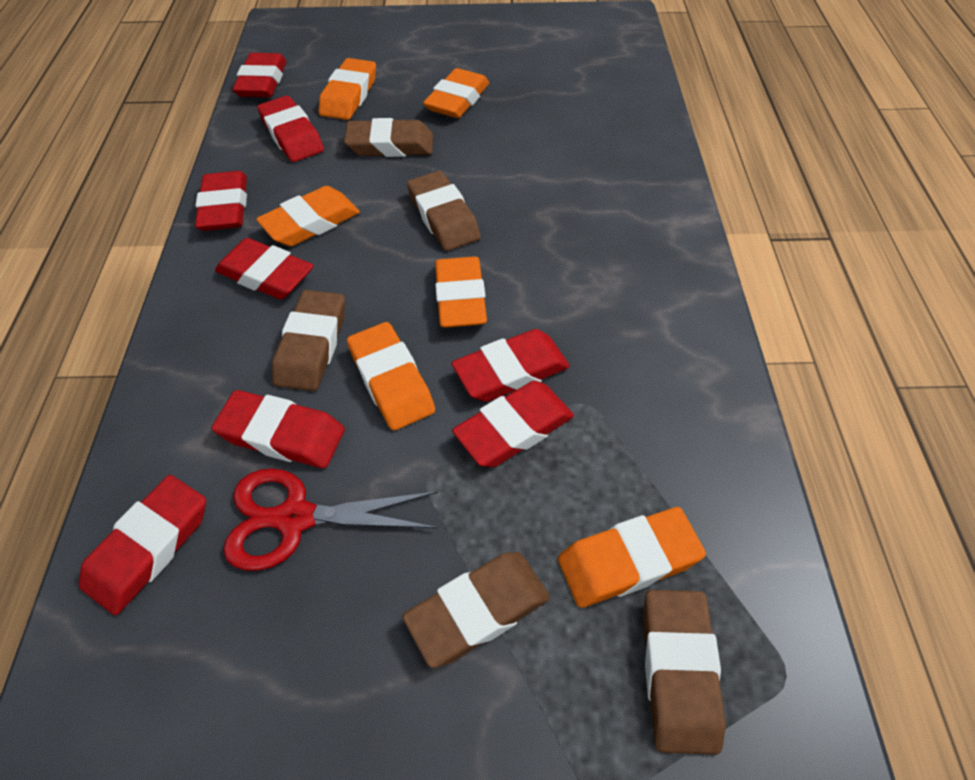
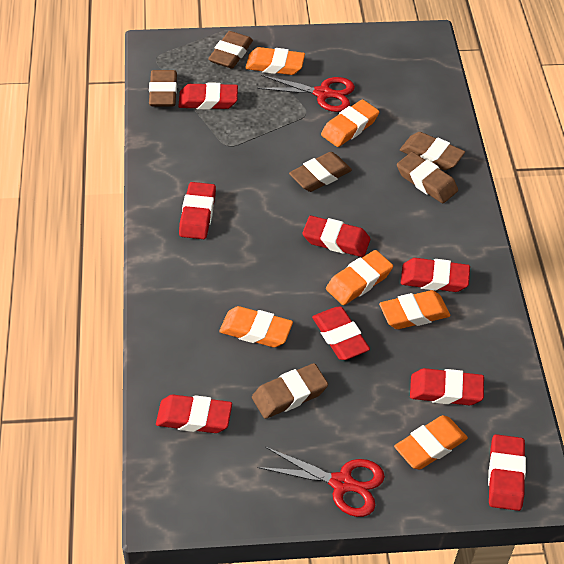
brown eraser: [272,290,345,391] [344,118,433,157] [402,552,550,668] [407,171,481,251] [643,590,726,755] = 5 -> [149,70,177,106] [208,31,253,69] [252,363,328,419] [289,152,352,192] [397,152,458,203] [400,132,465,170] = 6
red scissors: [223,468,438,571] = 1 -> [257,75,355,112] [258,447,385,517] = 2

